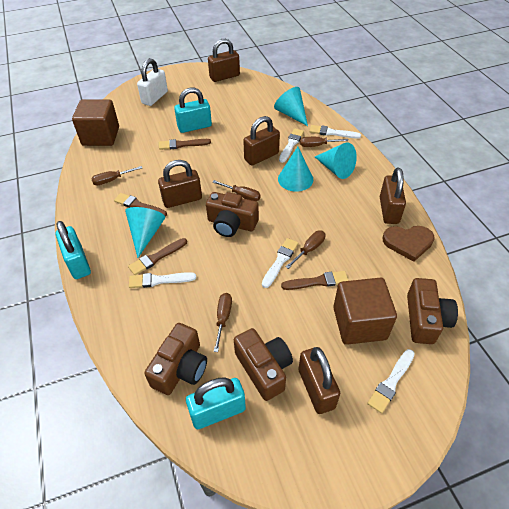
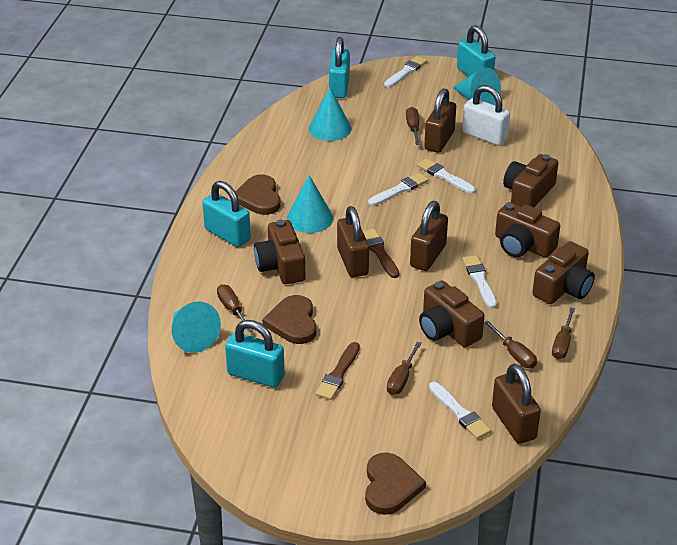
brown brush: [114,193,167,217] [128,238,187,275] [159,139,211,150] [281,271,349,290] = 4 -> [315,342,360,400] [363,229,399,278] = 2
brown camera: [144,323,207,395] [206,192,259,237] [234,328,293,401] [407,278,458,344] = 4 -> [254,219,305,284] [419,281,484,347] [495,202,560,258] [503,154,558,207] [532,241,595,304] = 5
brown cube: [72,100,119,146] [333,278,397,345] = 2 -> none = 0
brown heart: [383,226,435,262] = 1 -> [236,175,281,215] [262,295,317,344] [365,452,426,515] = 3
brown padlock: [158,160,202,208] [208,39,240,82] [243,116,280,166] [299,347,340,414] [380,168,406,224] = 5 -> [337,206,369,277] [410,201,448,271] [424,88,456,153] [492,364,541,444] = 4
turquoise padlock: [56,221,91,279] [174,88,212,133] [186,377,246,429] = 3 -> [202,181,251,247] [225,320,285,388] [329,37,350,98] [457,25,495,77] = 4

